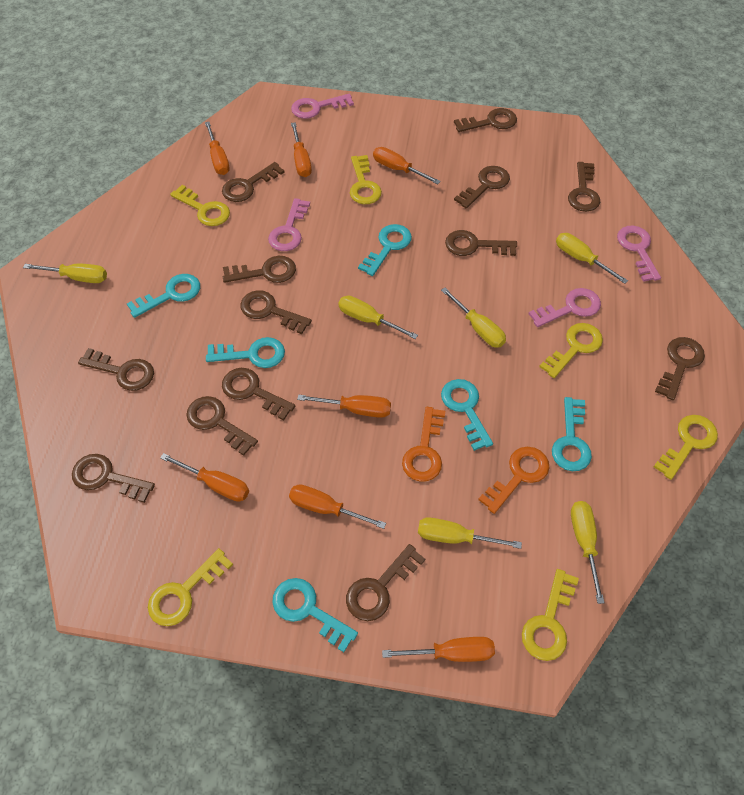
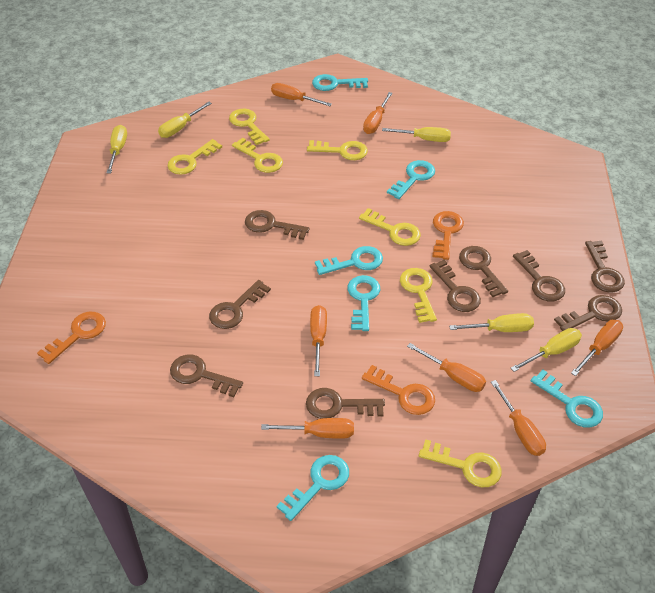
brown key: [72,454,155,503] [78,348,154,391] [186,396,258,456] [222,162,285,202] [222,368,295,421] [223,256,296,283] [240,290,312,334] [346,544,425,621] [445,230,517,256] [454,108,517,132] [454,166,510,209] [568,162,600,212] [655,337,705,400] = 13 -> [170,354,243,397] [209,280,271,329] [245,210,310,240] [306,388,385,419] [430,260,481,312] [459,246,508,297] [513,250,565,302] [554,295,622,331] [585,241,625,292] = 9
orange key: [402,407,445,481] [478,447,549,514] = 2 -> [37,312,106,364] [362,365,435,415] [432,211,464,260] = 3
pink key: [268,198,310,251] [291,94,354,119] [529,288,601,327] [617,226,661,282] = 4 -> none = 0
yellow key: [148,548,233,626] [170,185,230,226] [350,155,382,204] [522,569,579,661] [539,323,603,378] [654,415,718,480] = 6 -> [168,139,222,175] [229,109,270,145] [232,138,283,173] [307,140,368,160] [359,208,421,246] [400,268,437,323] [419,439,501,487] = 7
yellow screwdriver: [23,264,107,283] [339,296,418,339] [418,517,522,549] [441,288,506,348] [556,233,628,284] [571,501,605,604] = 6 -> [106,125,127,174] [158,102,212,138] [382,127,451,142] [449,313,534,332] [511,328,582,372] = 5

